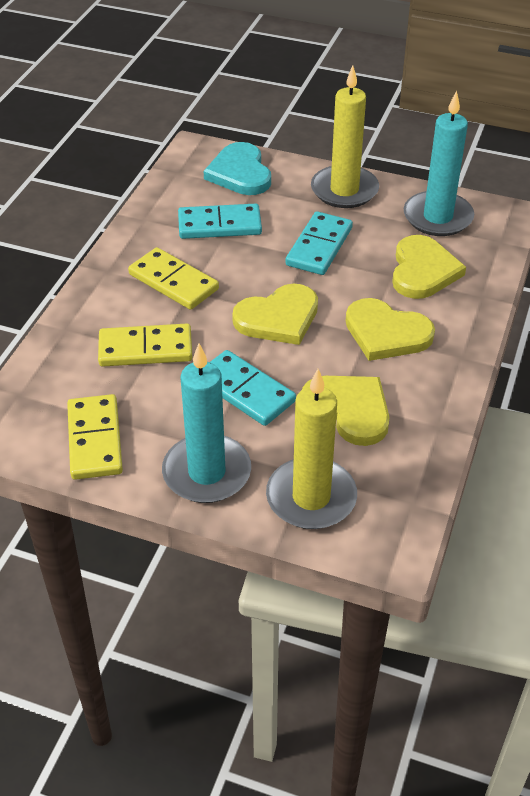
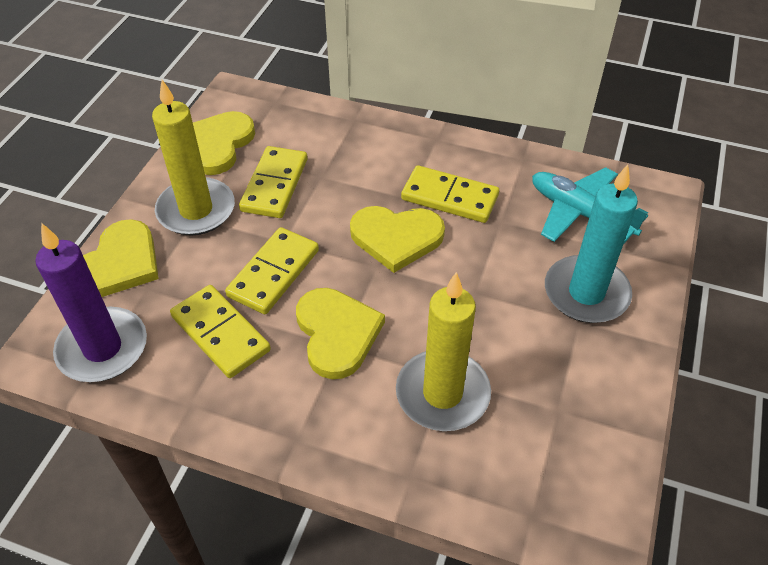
purple candle: none = 0 -> [35,223,147,382] = 1
turquoise candle: [162,344,251,503] [404,91,474,236] = 2 -> [545,164,638,323] = 1
turquoise domino: [178,204,262,239] [210,350,296,426] [285,211,353,275] = 3 -> none = 0
turquoise heart: [204,142,271,195] = 1 -> none = 0
turquoise plane: none = 0 -> [532,167,648,245] = 1
yellow domino: [67,394,123,480] [98,323,193,367] [128,247,219,310] = 3 -> [170,285,271,378] [225,227,319,314] [239,146,307,218] [401,165,499,223] = 4

